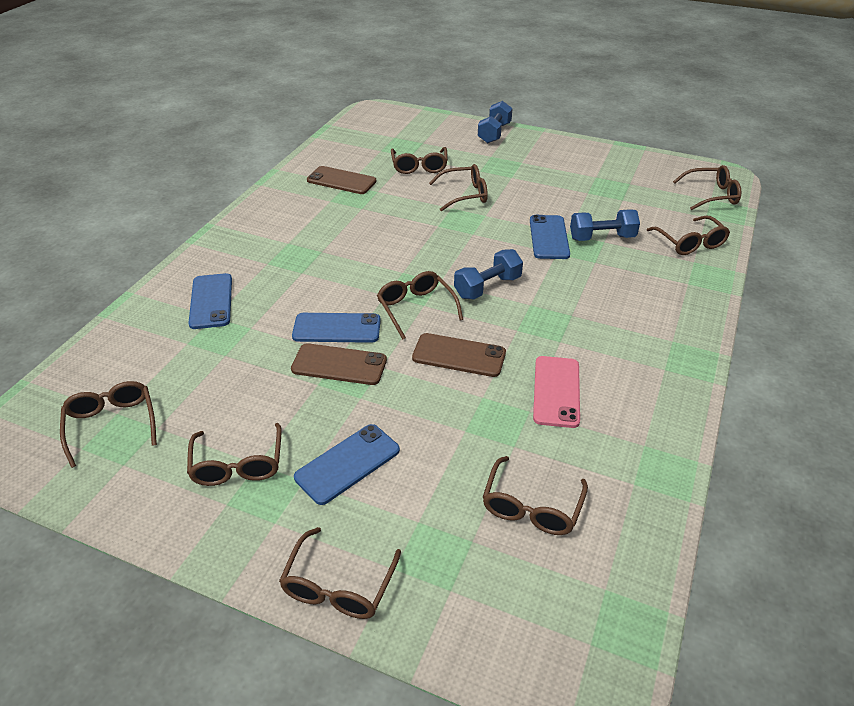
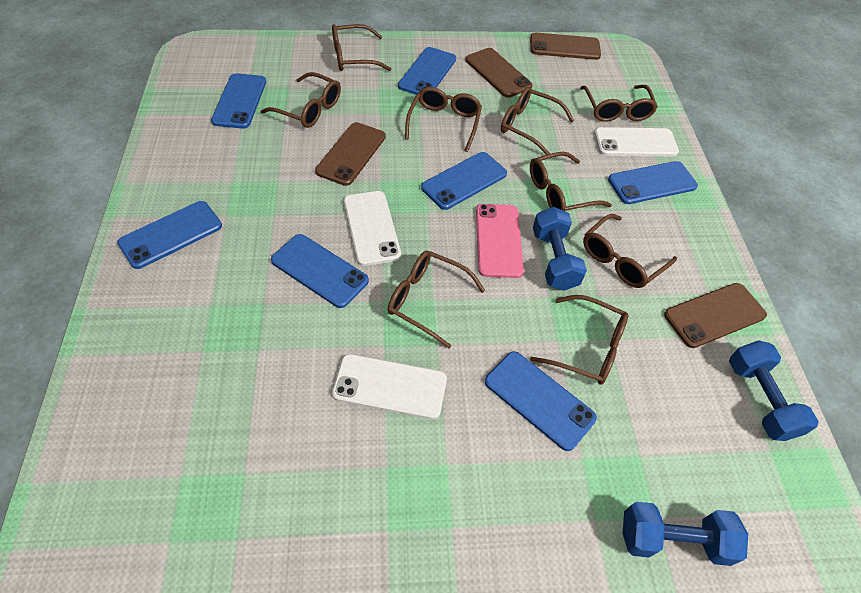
blue phone: [188,273,232,329] [292,313,381,343] [294,424,400,505] [530,215,570,259] = 4 -> [117,201,222,269] [211,73,266,129] [271,234,369,308] [398,47,456,95] [421,152,507,210] [485,351,597,451] [608,161,698,204] = 7
brown phone: [291,343,387,385] [307,166,376,194] [412,333,506,377] = 3 -> [315,122,386,186] [466,48,533,98] [530,32,601,60] [664,283,767,348] = 4
white phone: none = 0 -> [332,354,447,419] [344,191,401,266] [594,127,679,156] = 3

